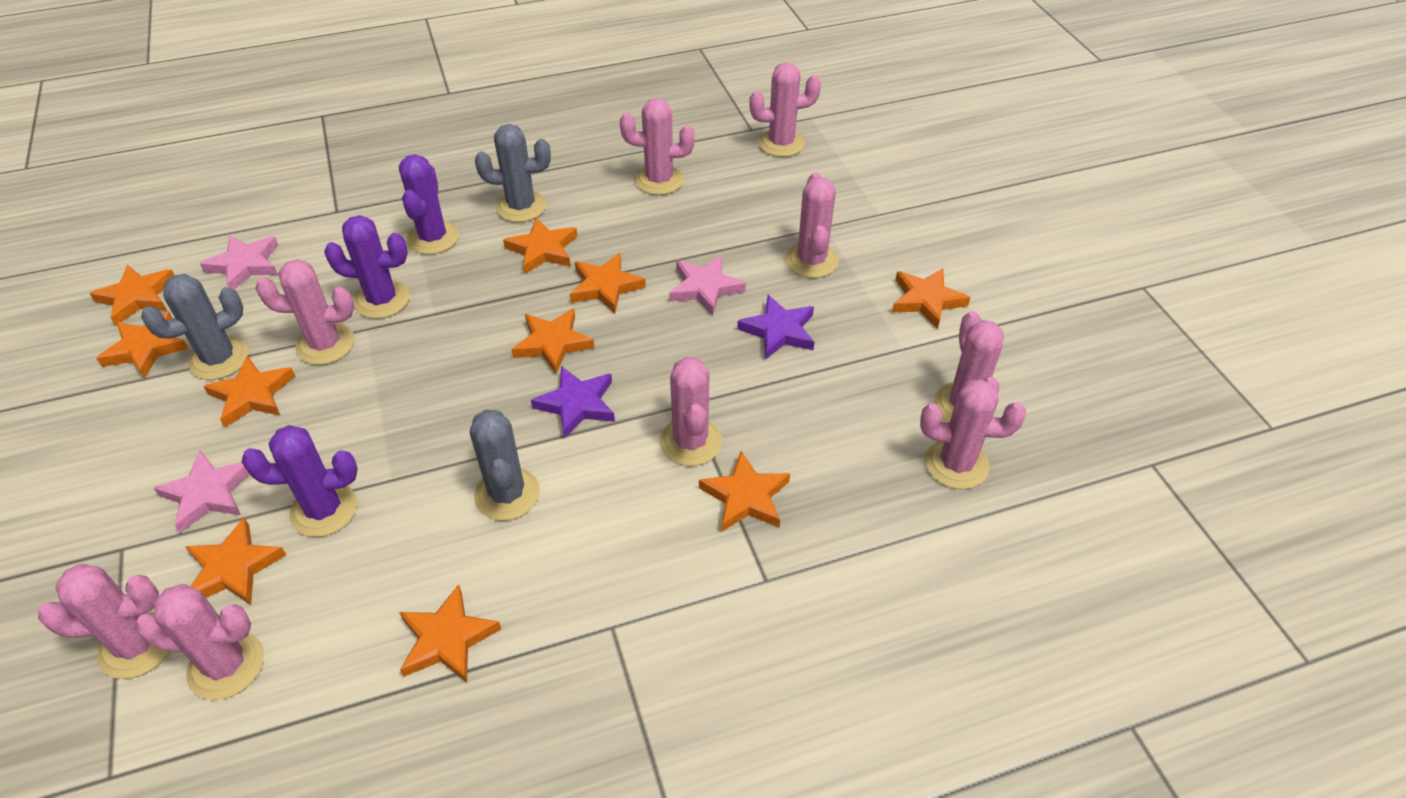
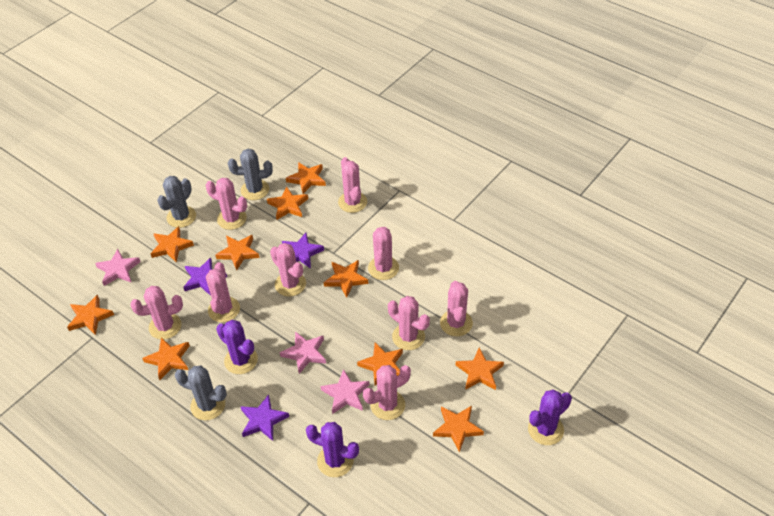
purple star: [531,366,615,439] [737,295,814,360] = 2 -> [183,257,227,296] [240,394,289,441] [282,233,324,269] = 3

